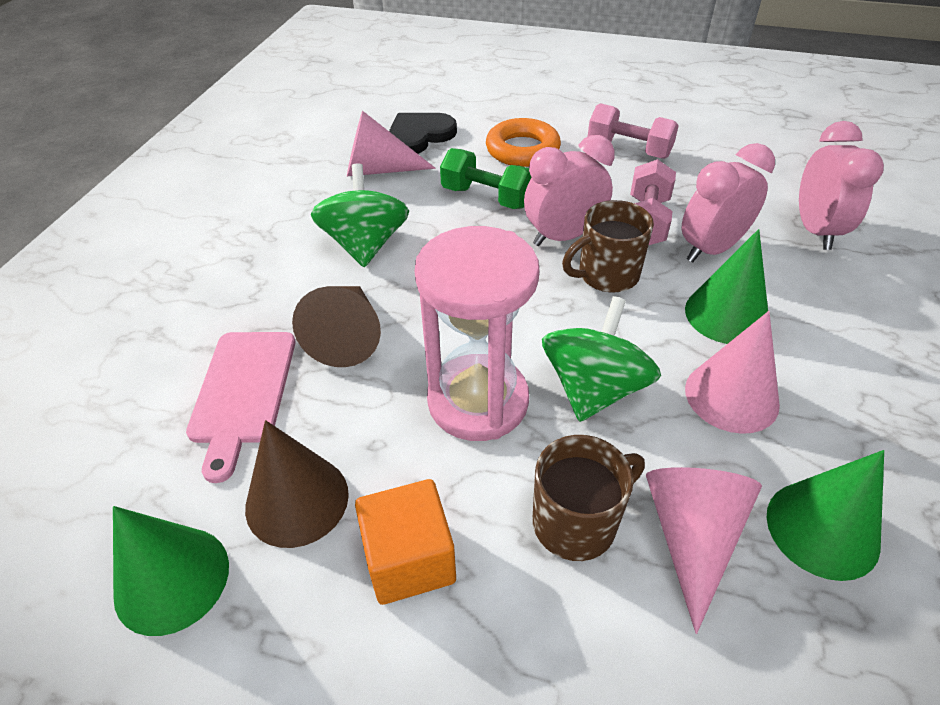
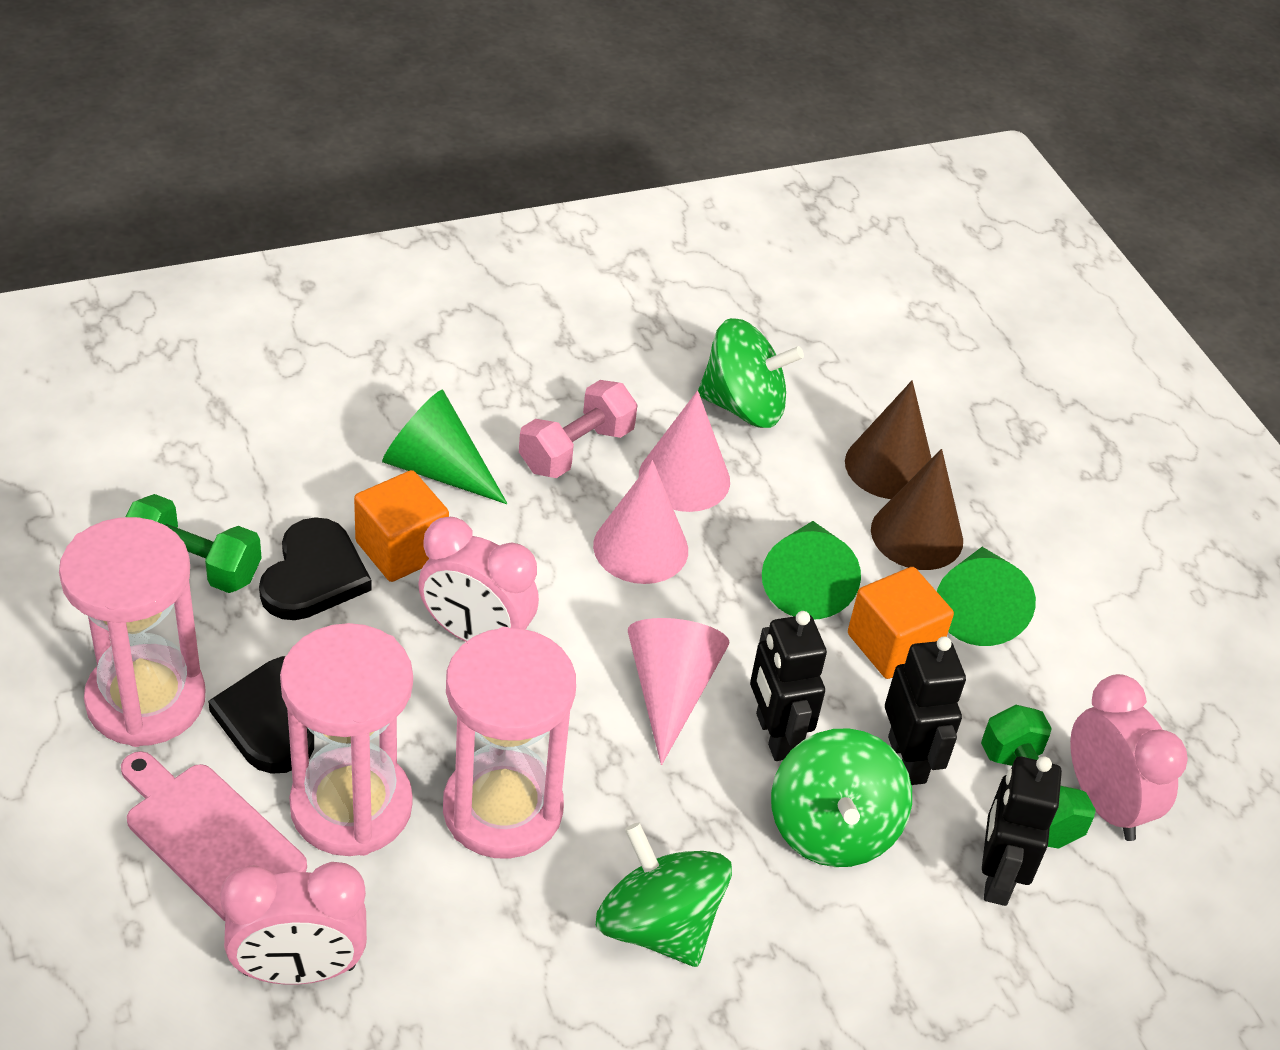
black heart: [389,113,457,154] = 1 -> [208,656,314,774] [259,517,372,620] = 2
black robot: none = 0 -> [750,611,827,761] [885,636,966,785] [982,756,1062,906] = 3
brown mug: [533,435,645,561] [562,200,654,293] = 2 -> none = 0
green dumbbell: [440,148,532,209] = 1 -> [126,494,262,593] [981,705,1096,849] = 2
green spinning top: [311,163,409,267] [542,296,661,422] = 2 -> [596,822,732,967] [698,318,804,428] [771,728,912,867] = 3
orange cube: [355,479,456,605] = 1 -> [354,470,449,582] [848,567,954,679] = 2
orange ring: [486,118,561,167] = 1 -> none = 0
pink dumbbell: [588,103,679,159] [630,159,676,245] = 2 -> [519,380,638,478] = 1
pink hourglass: [415,226,540,441] = 1 -> [59,517,206,747] [280,623,413,856] [443,627,576,859] = 3

